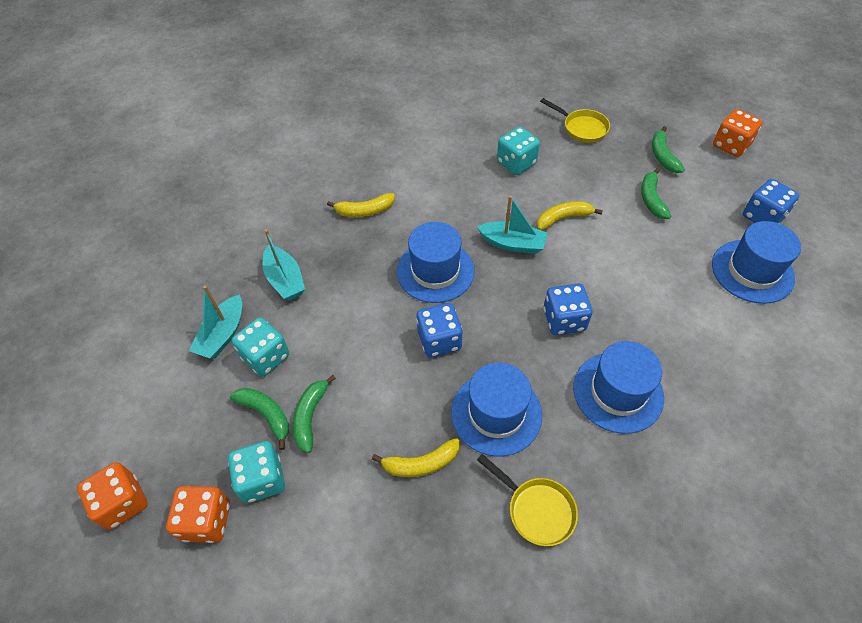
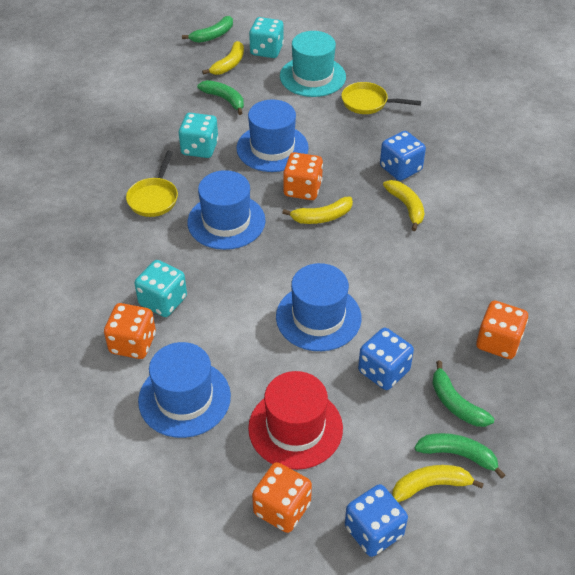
orange dice: [77,462,148,530] [166,486,230,543] [713,109,762,157] = 3 -> [104,303,156,359] [252,462,312,533] [283,152,323,200] [476,301,528,359] = 4
red hat: none = 0 -> [248,371,343,470] = 1
turquoise boat: [189,285,242,359] [263,229,305,301] [477,195,547,254] = 3 -> none = 0
turquoise hat: none = 0 -> [280,31,346,97] = 1
yellow banana: [327,193,395,217] [372,438,459,477] [537,201,603,230] = 3 -> [202,41,244,75] [282,197,353,224] [383,180,424,231] [392,465,484,502] = 4

